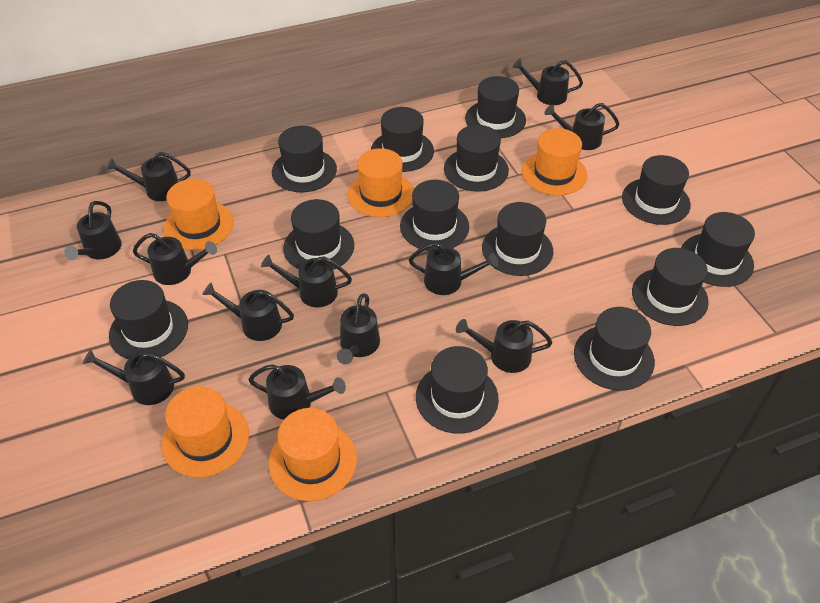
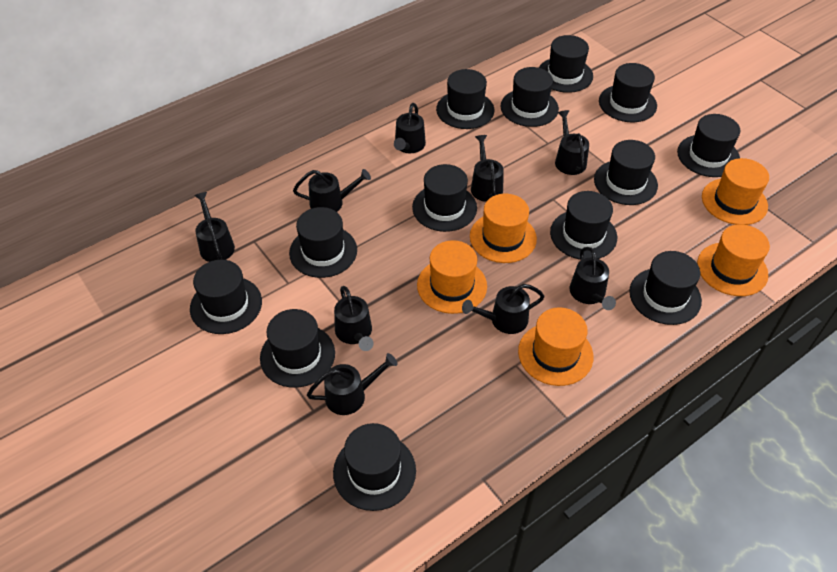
black watering can: [64,201,122,260] [83,350,185,405] [106,152,191,201] [132,233,217,285] [202,282,294,341] [248,364,346,420] [261,255,352,307] [337,293,380,365] [409,242,498,295] [456,319,552,373] [513,59,583,105] [544,103,620,150] = 12 -> [194,192,235,262] [293,169,371,212] [307,353,397,415] [334,286,374,351] [394,103,426,153] [462,284,545,334] [471,135,504,202] [555,110,589,175] [570,247,616,310] = 9

